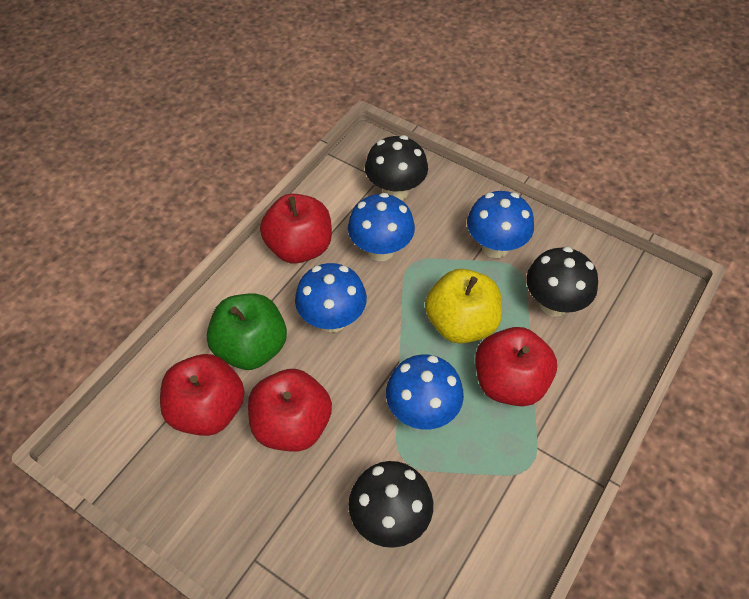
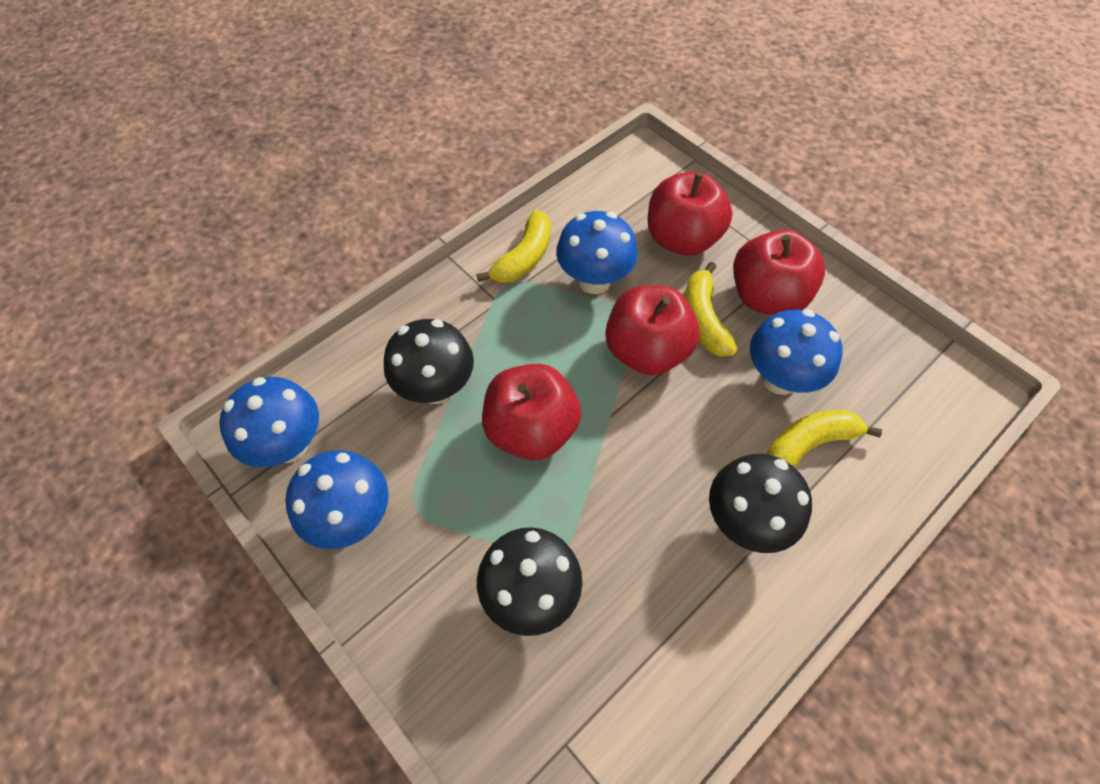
green apple: [207,293,287,370] = 1 -> none = 0
yellow apple: [425,269,502,344] = 1 -> none = 0
yellow banana: none = 0 -> [476,210,550,283] [684,262,738,357] [767,410,882,468] = 3

